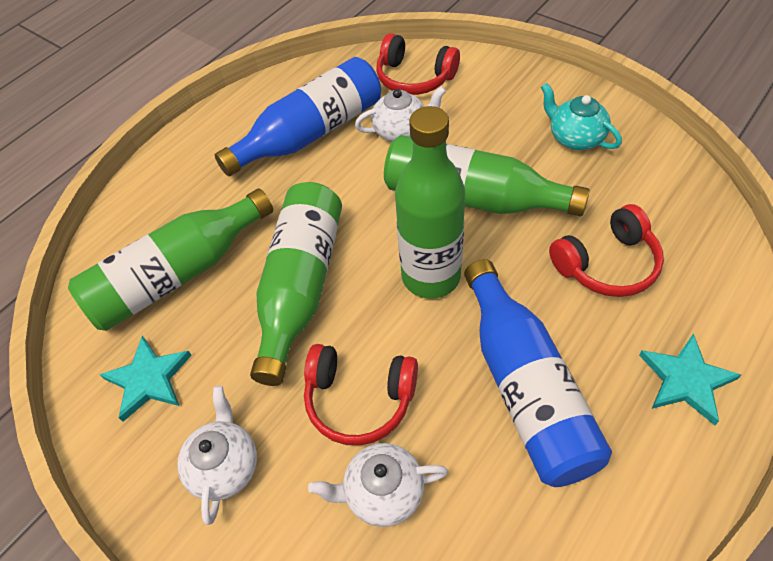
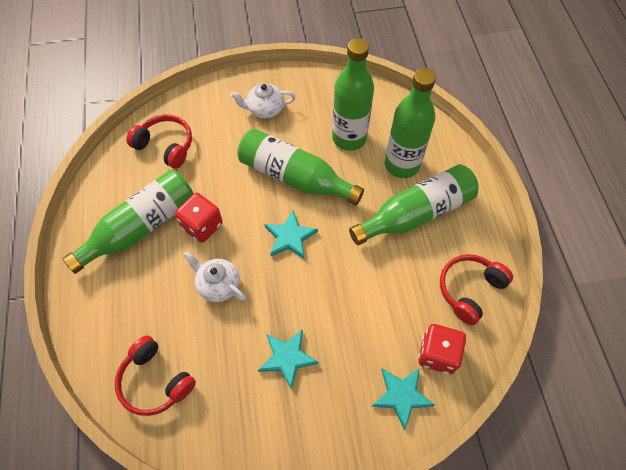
blue bottle: [215,57,381,176] [464,259,612,487] = 2 -> none = 0
green bottle: [68,189,273,331] [250,182,342,386] [384,135,590,216] [395,106,465,299] = 4 -> [62,170,194,274] [237,129,364,205] [332,38,374,151] [349,164,479,245] [385,68,436,178] = 5
red dice: none = 0 -> [175,193,223,243] [418,324,466,374] = 2
turquoise star: [100,336,192,422] [639,333,741,425] = 2 -> [258,329,319,390] [264,210,318,260] [371,368,435,430] = 3
turquoise teapot: [541,83,622,150] = 1 -> none = 0
white teapot: [177,386,257,525] [308,443,448,527] [355,86,446,141] = 3 -> [183,251,246,302] [230,83,296,118] = 2

